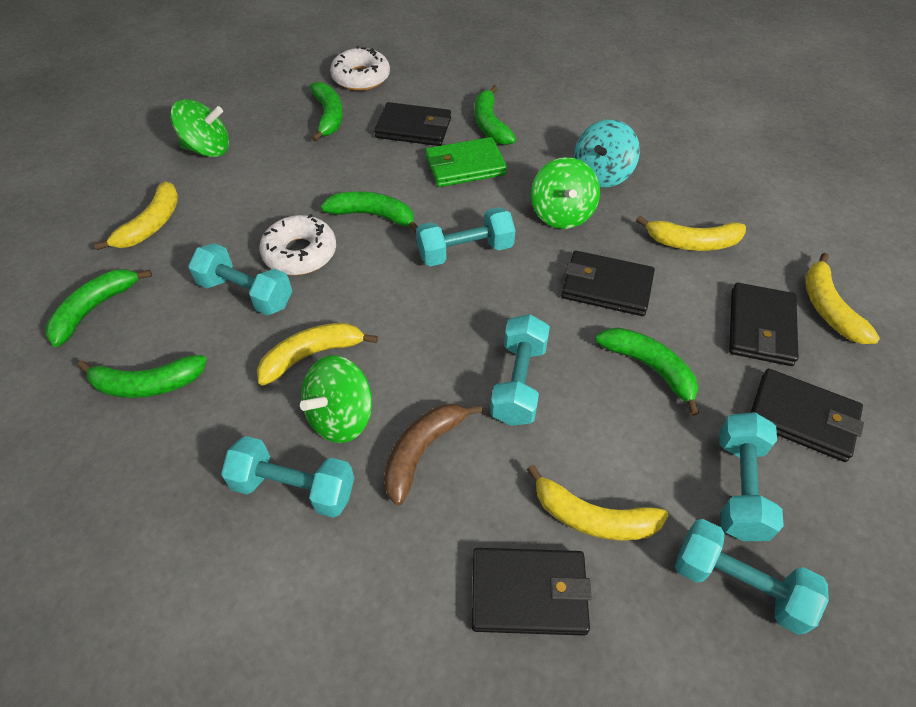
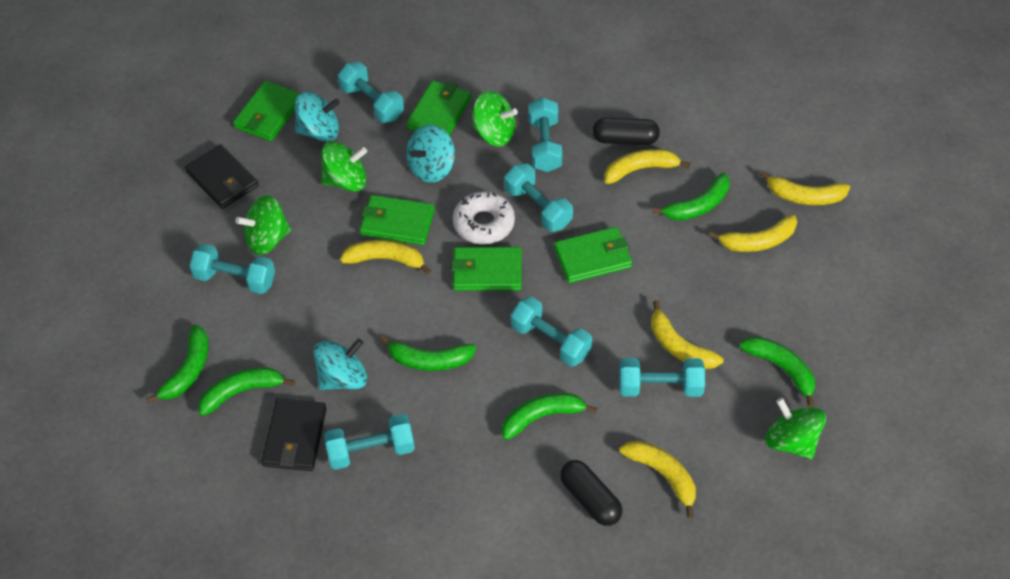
black capsule: none = 0 -> [560,460,622,526] [593,118,660,145] = 2
black wallet: [374,102,451,146] [472,548,592,636] [561,251,655,316] [729,283,799,366] [751,368,864,462] = 5 -> [185,144,259,209] [261,398,327,471] = 2
brown banana: [384,403,483,506] = 1 -> none = 0
green spinning top: [170,99,229,157] [300,355,372,443] [531,157,600,229] = 3 -> [235,195,291,255] [321,141,367,192] [472,91,518,147] [765,398,826,459] = 4
green wallet: [425,137,507,187] = 1 -> [233,81,300,141] [360,195,435,245] [406,80,471,136] [451,247,522,291] [554,227,632,283] = 5
turquoise dumbbell: [188,243,292,315] [221,436,354,518] [416,207,516,267] [490,314,550,426] [675,519,829,635] [719,412,784,541] = 6 -> [189,244,275,294] [324,414,415,470] [338,62,404,123] [504,163,573,232] [511,296,592,367] [528,98,563,172] [619,358,705,397] = 7
turquoise spinning top: [574,119,640,188] = 1 -> [295,92,340,142] [313,338,367,390] [406,125,455,183] = 3
white donut: [260,214,336,275] [330,46,390,91] = 2 -> [453,191,515,244] = 1
yellow banana: [94,181,178,250] [257,323,378,386] [527,465,668,541] [636,216,746,251] [805,253,880,344] = 5 -> [340,240,431,275] [604,149,690,184] [619,441,696,518] [651,300,723,369] [709,214,797,252] [760,171,850,205] = 6

